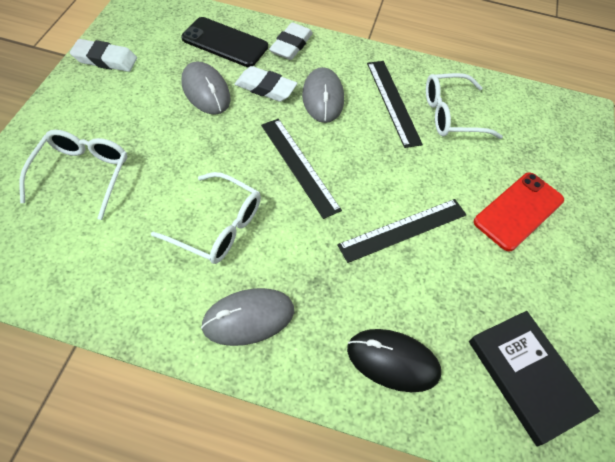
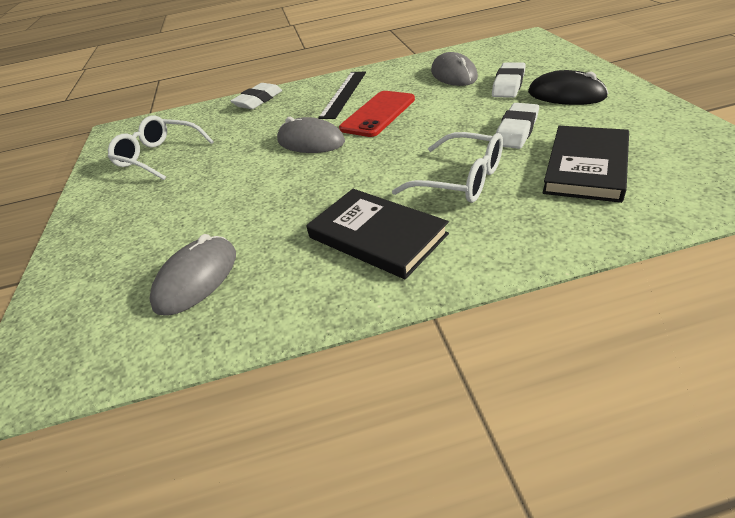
black book: [469,311,600,447] = 1 -> [306,189,449,279] [542,126,629,203] = 2
black phone: [181,17,268,67] = 1 -> none = 0
black ruler: [261,119,342,219] [337,199,467,263] [367,61,423,148] = 3 -> [318,71,366,119] = 1
white glasses: [19,130,127,220] [151,172,261,264] [426,73,503,139] = 3 -> [108,115,214,180] [392,132,503,203] = 2

